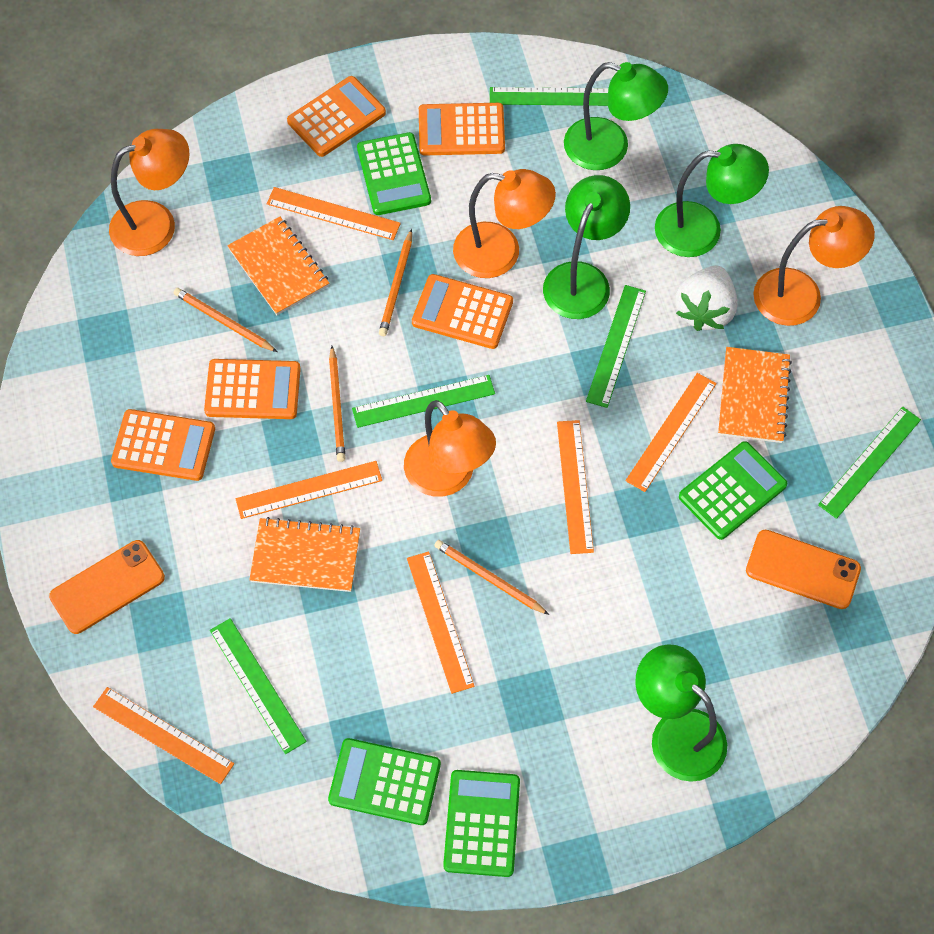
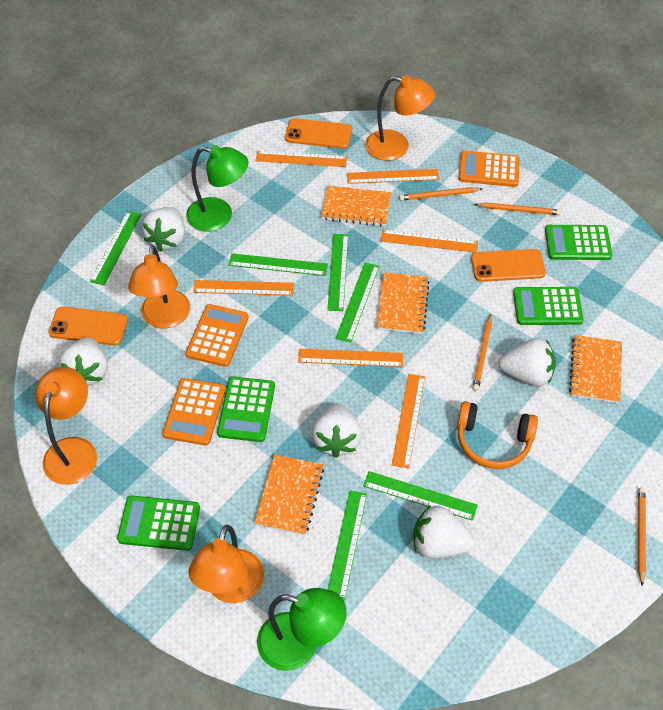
green lamp: [543,175,630,319] [564,62,668,170] [635,644,727,782] [655,144,769,257] = 4 -> [186,145,249,232] [257,588,347,671] = 2
green ruler: [210,618,307,754] [352,375,495,428] [490,87,608,106] [586,285,646,408] [818,407,921,519] = 5 -> [90,211,141,285] [229,253,328,276] [327,234,348,311] [328,491,367,601] [336,263,380,343] [363,471,478,521] = 6
orange calculator: [111,409,215,481] [204,359,301,419] [287,76,386,157] [412,274,513,349] [419,103,505,155] = 5 -> [163,378,226,446] [186,304,249,367] [459,151,520,187] = 3
orange headphones: none = 0 -> [457,401,538,469] = 1
orange notebook: [227,217,329,315] [249,517,360,592] [718,347,792,443] = 3 -> [254,455,324,535] [321,185,391,227] [377,272,430,334] [569,335,622,403] = 4
orange phone: [49,540,165,634] [746,530,861,609] = 2 -> [48,307,128,345] [285,118,352,149] [471,249,546,282] = 3
white strawberry: [675,266,737,331] = 1 -> [59,337,108,387] [142,207,185,251] [312,403,362,458] [414,505,475,559] [499,338,556,386] = 5

